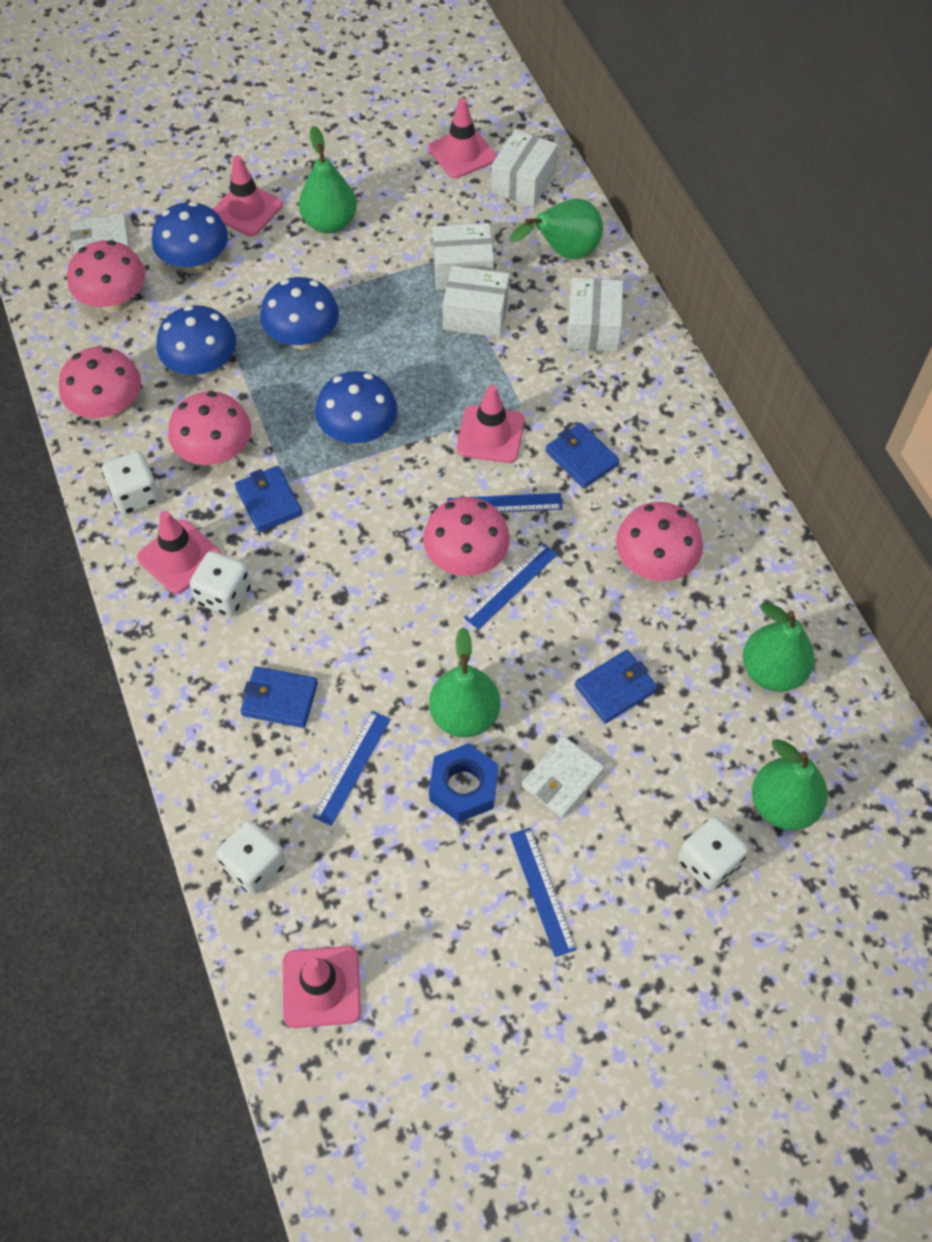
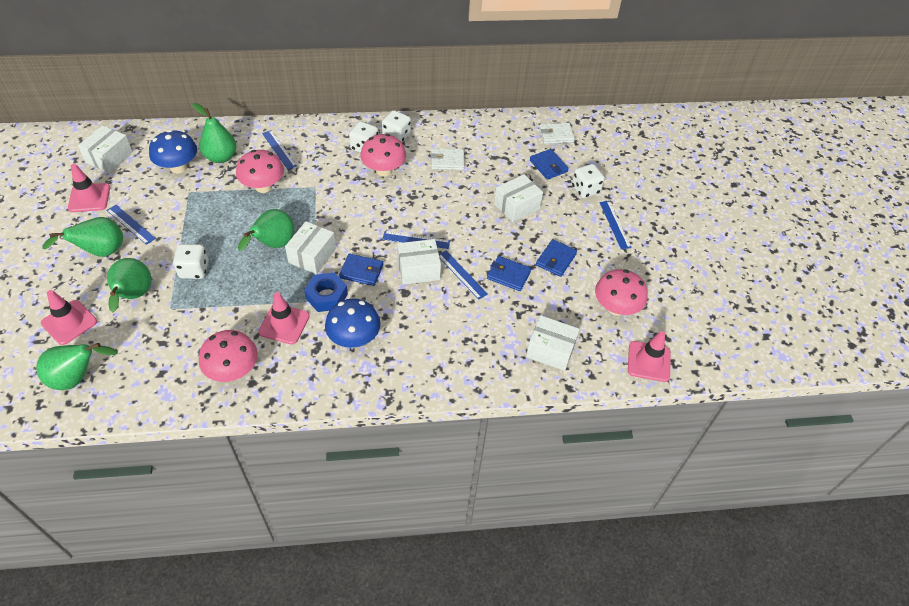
blue mushroom: [152,202,228,274] [156,305,237,378] [260,277,339,349] [315,371,398,445] = 4 -> [149,130,197,174] [325,299,380,348] = 2
blue ruler: [313,711,391,826] [447,493,563,512] [464,543,558,630] [510,828,576,957] = 4 -> [106,205,156,245] [262,130,297,170] [383,231,450,249] [439,250,488,300] [599,201,632,249] = 5
pink mushroom: [59,347,141,420] [67,240,145,312] [168,391,251,465] [423,497,510,576] [616,502,703,581] = 5 -> [199,330,258,382] [236,150,284,193] [360,134,406,177] [595,269,648,316] = 4
pink traffic cone: [137,511,222,594] [213,155,283,236] [283,946,361,1028] [428,98,497,179] [457,385,525,463] = 5 -> [41,290,97,345] [68,164,110,212] [258,292,310,344] [628,331,671,382] = 4
white box: [432,223,494,290] [443,266,510,338] [491,129,558,207] [567,278,623,352] = 4 -> [78,125,133,173] [285,221,336,274] [397,239,441,285] [494,174,543,222] [526,315,580,371] = 5

